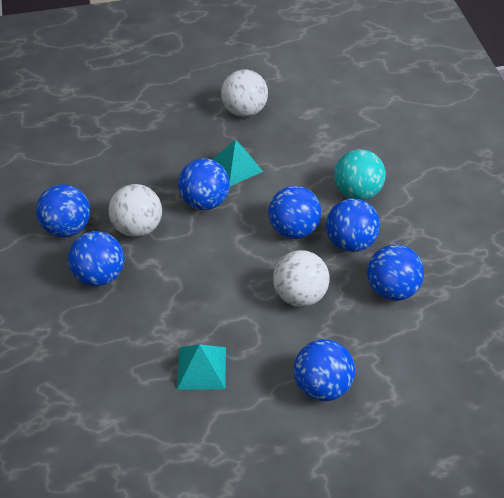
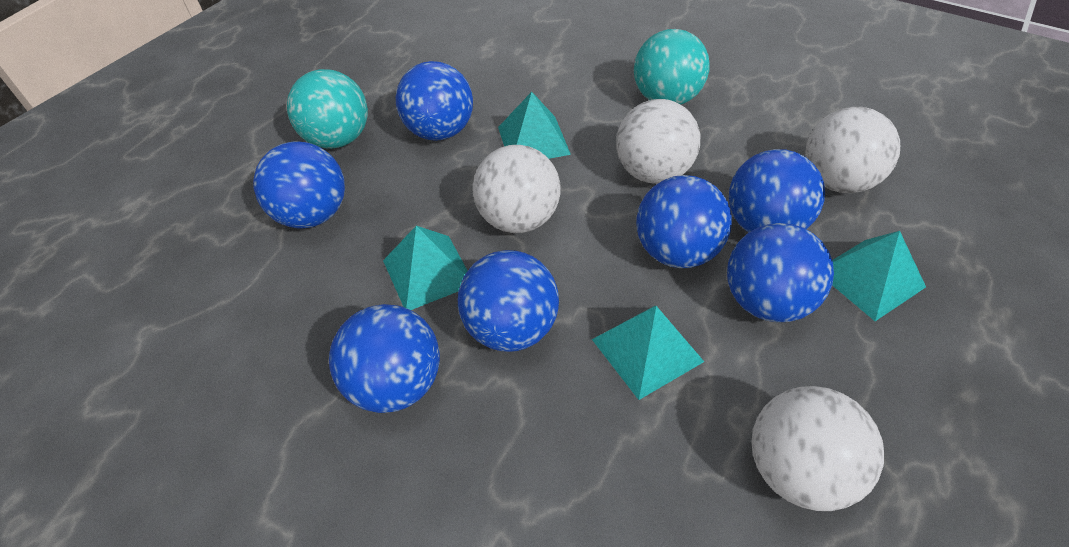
turquoise ball: [334,149,386,200] = 1 -> [287,69,368,149] [634,29,710,105] = 2
turquoise pyramid: [177,344,226,390] [212,140,263,186] = 2 -> [383,226,468,310] [498,92,571,159] [592,306,704,400] [832,231,926,321] = 4
white ball: [109,184,162,237] [221,69,268,117] [273,250,330,307] = 3 -> [473,145,561,233] [616,99,700,184] [752,386,884,511] [805,107,900,193] = 4

